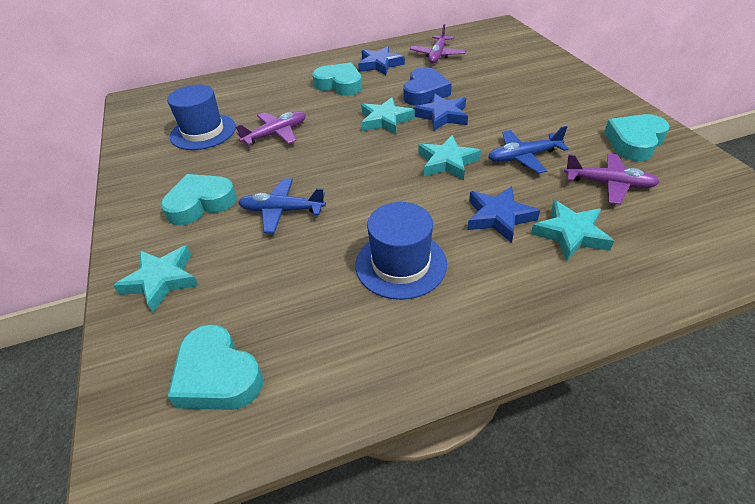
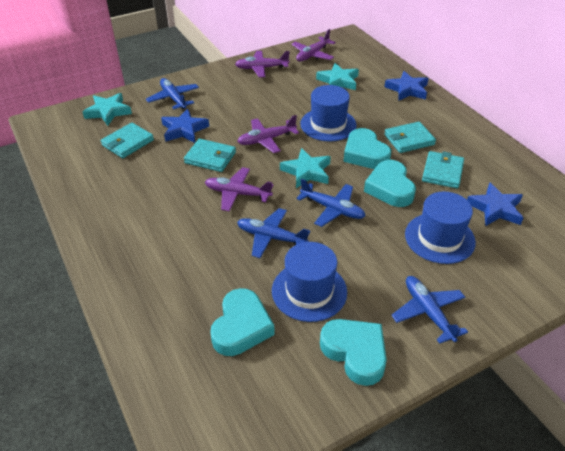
blue hat: [167,85,236,150] [355,202,447,300] = 2 -> [272,242,347,322] [300,85,357,142] [405,191,476,264] = 3
blue heart: [403,67,452,106] = 1 -> none = 0
blue plane: [238,178,326,233] [488,126,569,174] = 2 -> [146,78,199,109] [237,208,310,258] [296,179,365,227] [392,276,468,344] = 4
purple plane: [236,112,306,145] [410,24,466,63] [564,153,660,205] = 3 -> [205,167,273,211] [235,51,290,78] [237,115,299,153] [291,29,336,62] = 4
turquoise star: [113,245,199,312] [361,97,415,135] [418,135,481,180] [531,200,614,261] = 4 -> [82,93,132,126] [280,148,331,188] [316,63,359,90] = 3
turquoise wallet: none = 0 -> [101,123,154,158] [184,139,236,172] [384,122,436,153] [422,151,464,189] = 4

